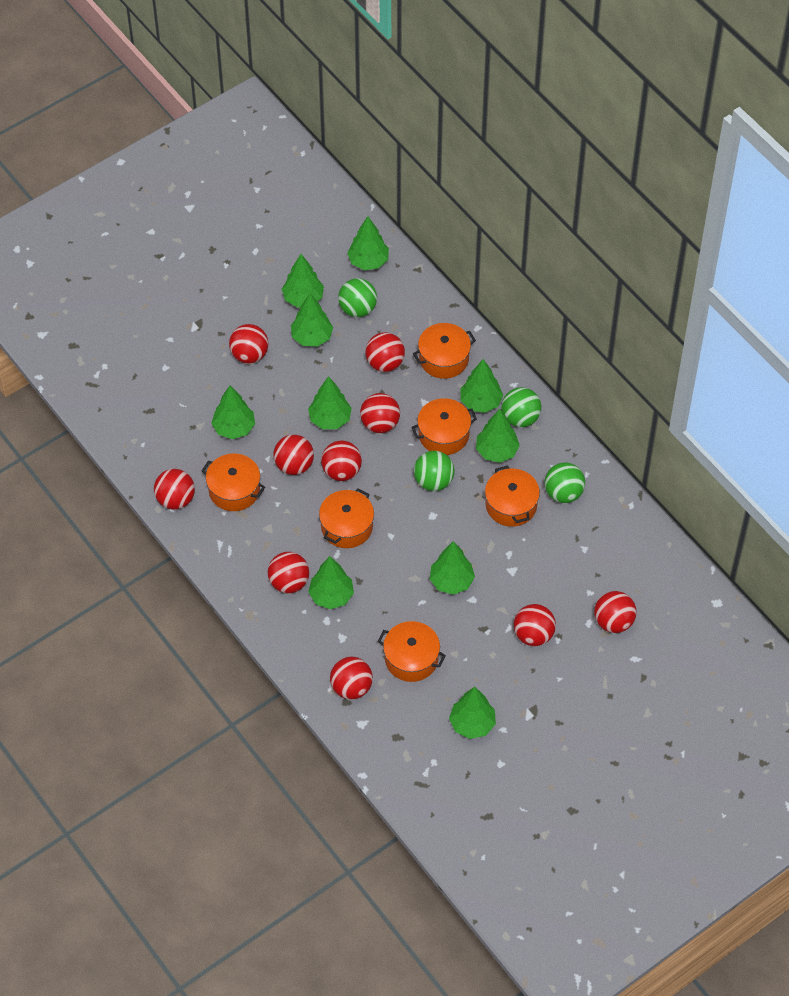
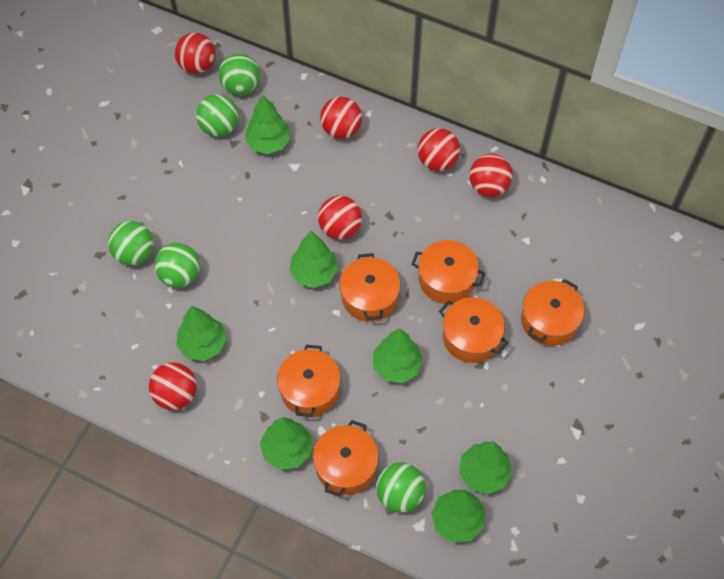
green ball: [338,278,377,317] [414,451,455,491] [501,387,541,427] [545,462,585,503] = 4 -> [108,221,153,266] [154,243,200,288] [196,94,238,137] [218,53,260,95] [376,462,426,513] = 5
green tree: [211,386,255,439] [282,254,324,307] [291,293,333,347] [308,376,352,429] [308,556,354,609] [347,216,389,270] [430,541,475,595] [449,687,496,739] [460,359,503,413] [476,409,520,463] = 10 -> [176,306,227,361] [245,95,291,154] [260,417,312,470] [289,231,338,288] [373,328,423,383] [431,489,485,543] [459,442,512,495] = 7
red ball: [154,469,195,510] [229,324,269,363] [268,552,309,593] [273,435,314,475] [321,440,362,481] [330,657,373,699] [360,393,400,433] [365,332,405,372] [514,604,556,646] [594,591,636,633] = 10 -> [149,362,197,410] [175,32,216,74] [318,196,362,240] [320,97,362,139] [417,128,460,171] [469,154,513,197] = 6

